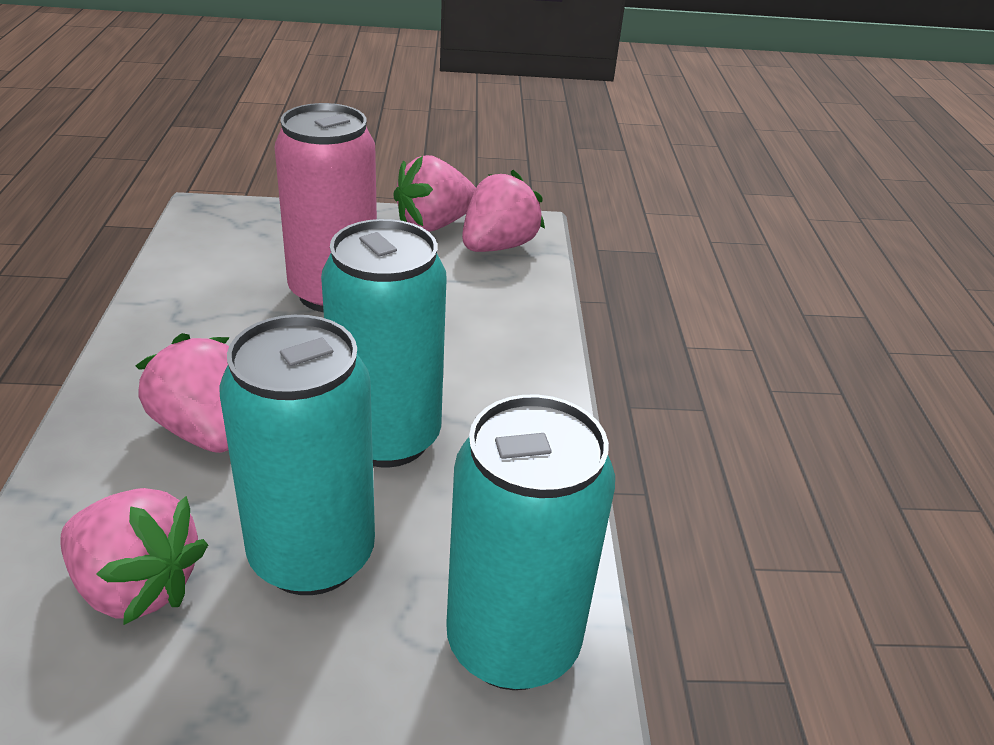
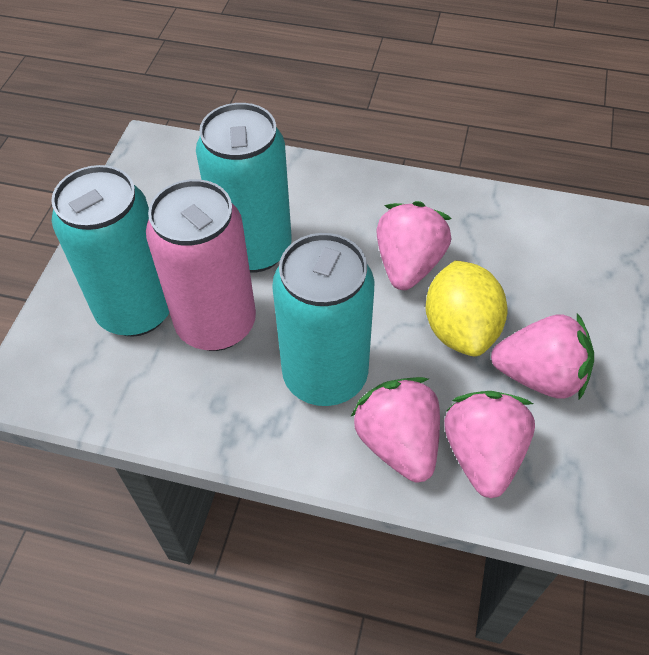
yellow lemon: none = 0 -> [426,261,507,356] = 1

